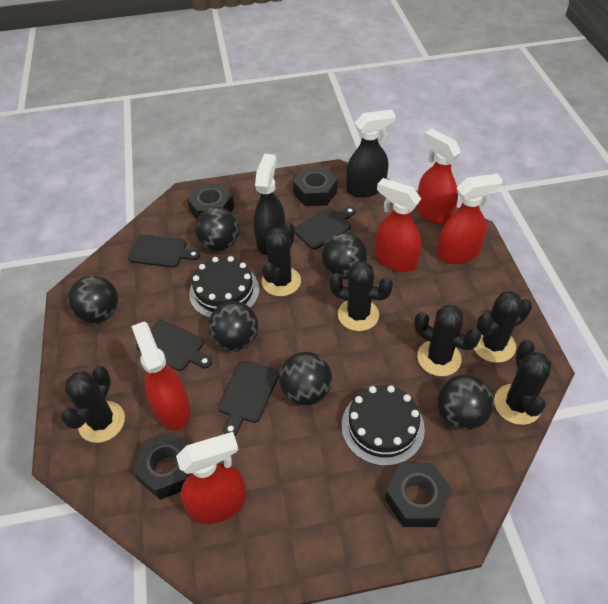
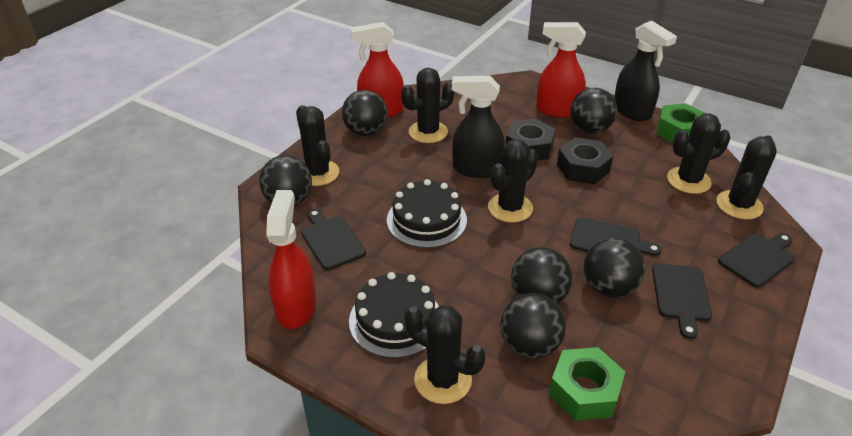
black nut: [133,432,191,500] [187,183,234,219] [293,167,338,206] [385,463,452,527] = 4 -> [505,118,555,161] [557,137,613,184] = 2
green nut: none = 0 -> [549,347,625,421] [656,103,705,143] = 2
red spray bottle: [131,322,191,430] [176,432,246,524] [375,178,421,272] [417,128,461,225] [437,173,503,264] = 5 -> [266,190,316,329] [351,22,404,118] [536,22,586,118] = 3

